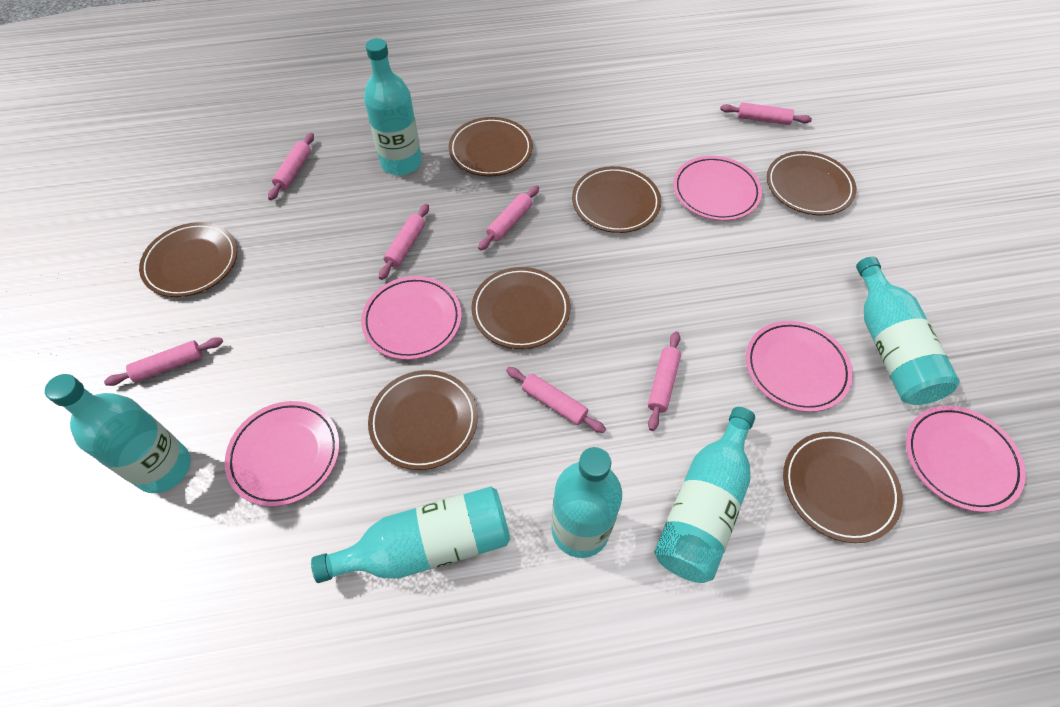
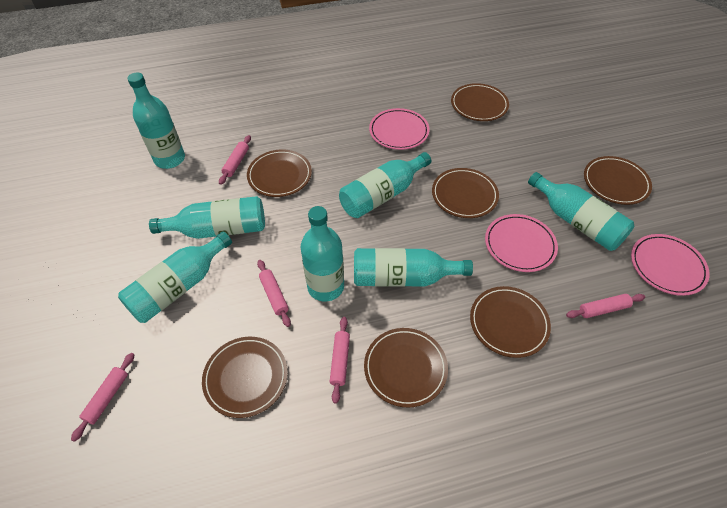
pink plate: [225,401,339,507] [361,276,462,360] [673,156,762,221] [746,321,853,412] [906,406,1026,512] = 5 -> [369,108,430,150] [485,214,558,272] [631,234,709,296] = 3
pink rolling pin: [104,337,223,386] [268,133,314,200] [379,204,429,280] [478,185,539,250] [506,367,606,433] [648,331,681,431] [720,102,812,125] = 7 -> [71,353,135,442] [219,135,251,185] [257,260,291,327] [330,317,350,404] [566,294,645,318] = 5
turquoise bottle: [45,374,191,493] [311,486,510,583] [364,38,422,175] [551,447,622,558] [654,407,755,583] [856,256,960,405] = 6 -> [118,232,232,323] [127,73,185,169] [149,196,265,239] [300,206,344,301] [339,152,431,218] [354,248,473,287] [528,172,634,251] = 7

